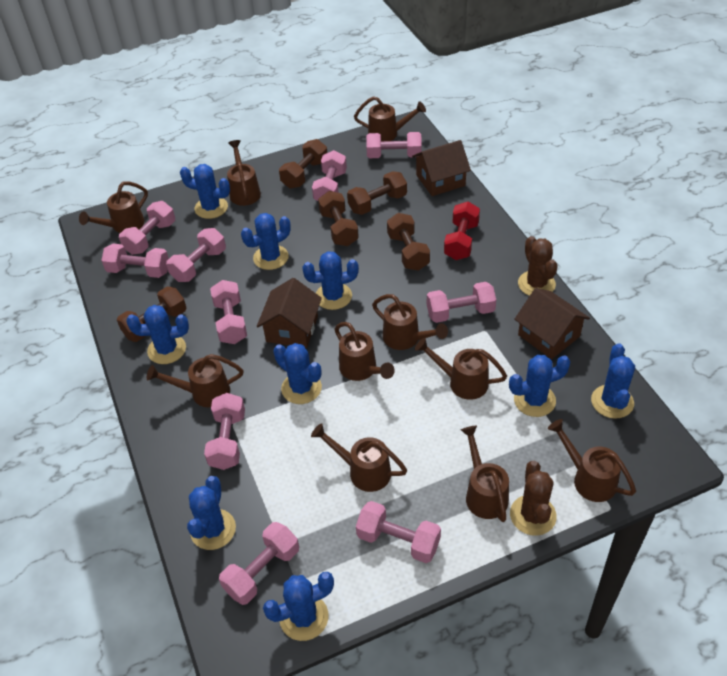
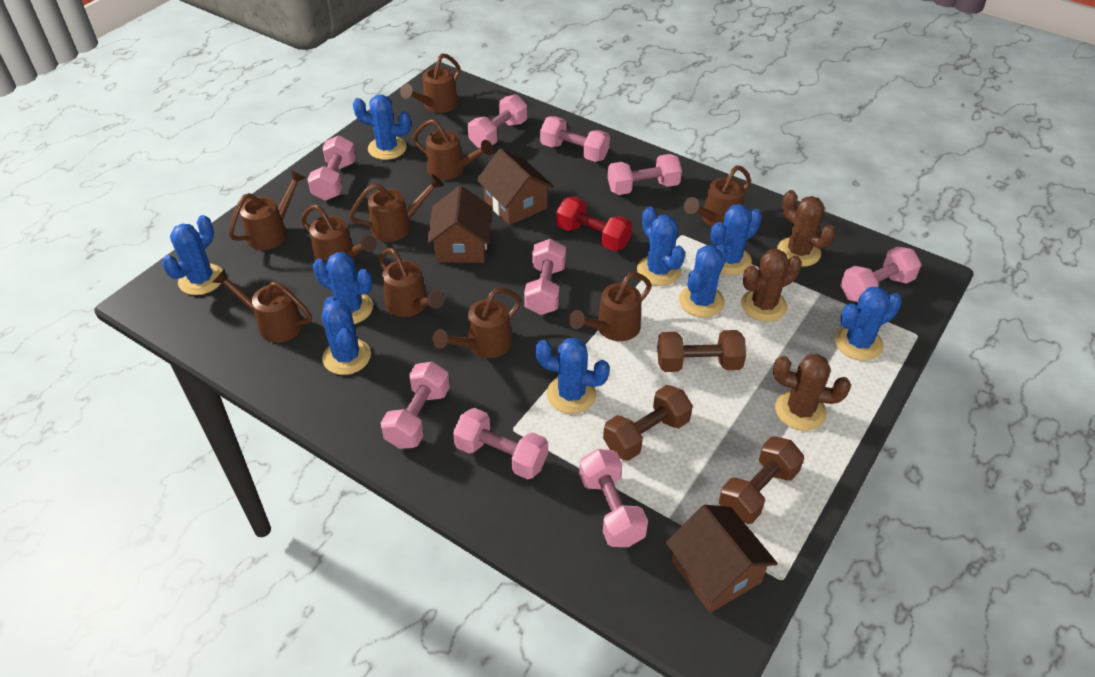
brown cactus: [510,461,557,536] [518,236,558,296] = 2 -> [741,249,802,322] [773,354,851,431] [777,190,835,266] = 3
brown dumbbell: [117,287,186,342] [279,139,327,189] [318,191,359,246] [347,171,407,215] [387,213,430,271] = 5 -> [603,385,693,461] [657,330,746,372] [719,436,804,524] = 3
pink dumbbell: [101,244,169,278] [119,201,175,255] [166,228,226,282] [204,393,245,470] [210,280,247,344] [219,522,299,605] [312,150,347,201] [356,501,441,563] [366,132,422,158] [427,282,496,323] = 10 -> [307,135,356,201] [381,362,450,449] [453,408,548,479] [468,95,527,148] [524,239,566,315] [540,116,610,162] [579,449,648,547] [608,154,682,195] [840,246,922,302] = 9

